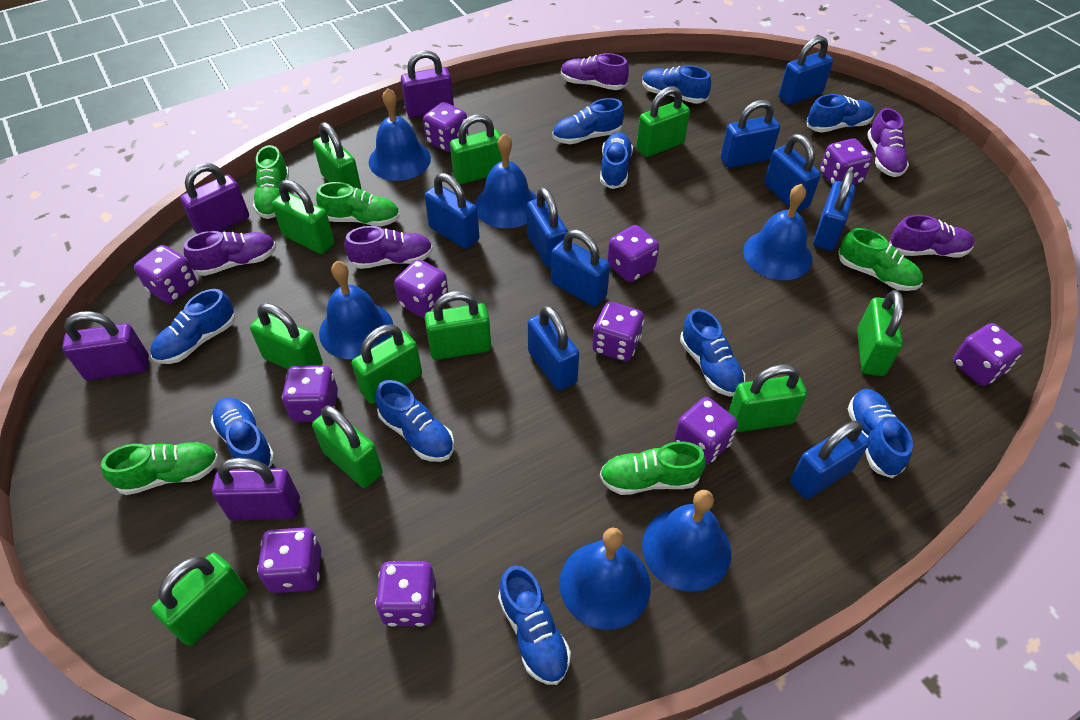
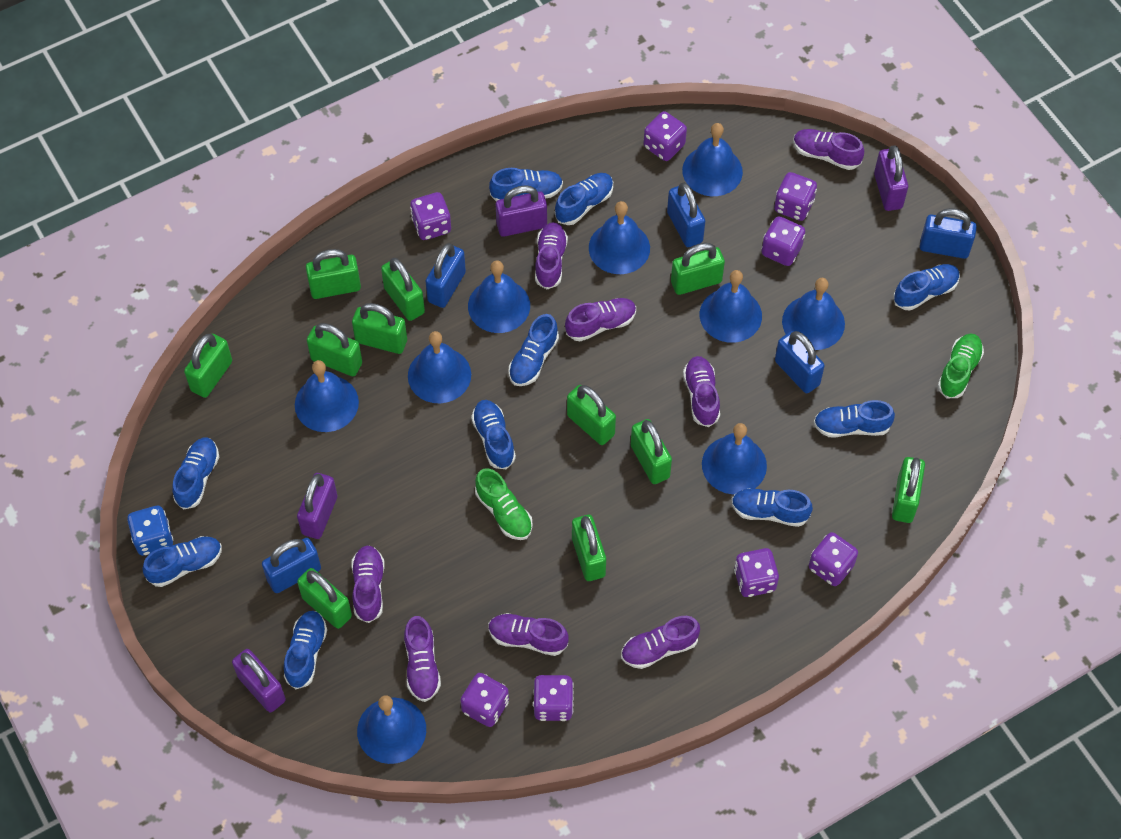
blue bell: [319,261,393,359] [369,88,431,181] [475,133,537,228] [559,528,651,630] [642,490,731,592] [743,184,812,280] = 6 -> [295,360,359,432] [357,696,426,764] [408,331,471,403] [468,260,530,333] [589,201,650,274] [682,123,743,196] [700,270,762,343] [702,423,767,494] [782,278,845,350] = 9
blue dice: none = 0 -> [127,506,173,556] = 1
blue padlock: [425,173,479,249] [527,187,568,269] [528,306,579,391] [551,230,610,307] [721,100,780,168] [764,134,821,212] [779,36,833,105] [790,421,870,499] [813,171,855,251] = 9 -> [262,538,321,593] [425,243,466,308] [667,182,705,247] [775,331,825,393] [920,208,977,259] = 5
green shoe: [101,442,219,495] [253,145,289,219] [316,182,400,227] [600,441,706,495] [838,228,923,291] = 5 -> [475,468,533,540] [938,333,984,398] = 2
purple dice: [134,245,197,303] [257,528,321,593] [282,365,338,422] [375,561,436,627] [394,259,448,318] [423,102,468,152] [592,302,644,362] [607,225,659,282] [674,397,738,465] [820,138,873,185] [953,323,1024,386] = 11 -> [410,192,451,240] [460,673,509,727] [533,675,574,721] [644,111,687,161] [734,548,779,597] [762,216,805,266] [774,172,817,221] [809,532,858,586] = 8
purple shoe: [184,231,276,276] [344,226,433,269] [561,53,629,90] [867,108,909,177] [890,215,974,257] = 5 -> [351,546,384,623] [404,616,441,702] [488,613,569,656] [535,222,568,289] [565,298,636,342] [621,616,700,669] [683,356,720,427] [793,129,864,170] = 8

